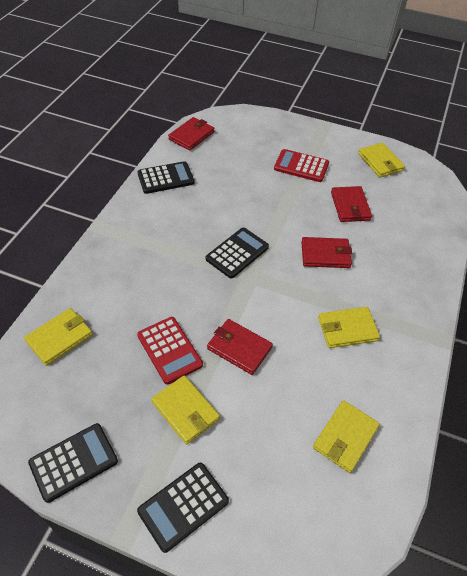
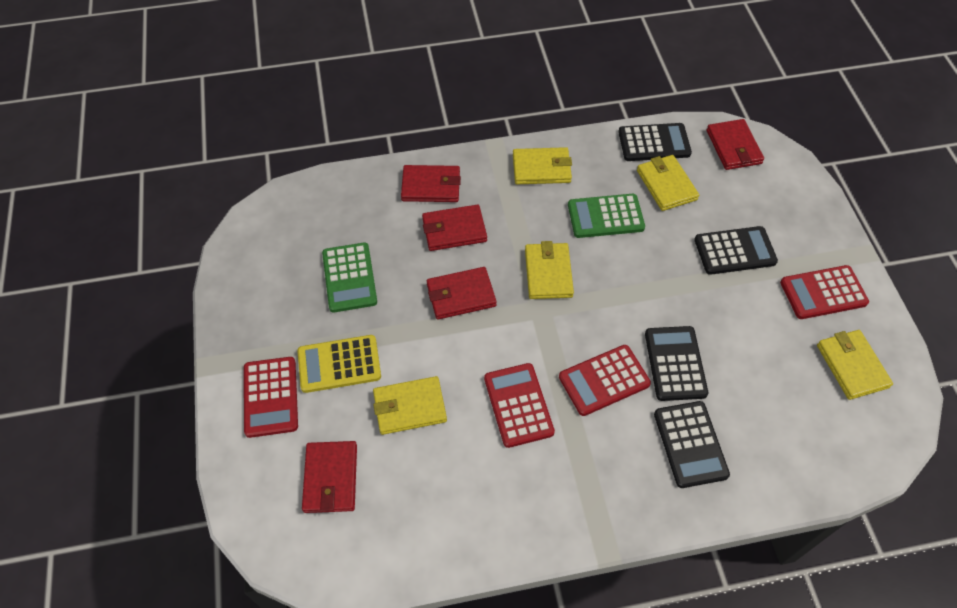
green calculator: none = 0 -> [322,243,377,313] [568,194,645,238] = 2
red calculator: [137,317,203,385] [274,149,329,182] = 2 -> [244,357,298,438] [484,363,555,448] [559,345,651,416] [780,265,869,319] = 4
red wallet: [168,117,214,151] [207,319,273,375] [301,237,352,268] [331,186,372,222] = 4 -> [302,441,357,513] [401,165,461,202] [422,205,487,251] [427,267,497,320] [706,119,764,170] = 5
yellow calculator: none = 0 -> [297,335,381,393] = 1

